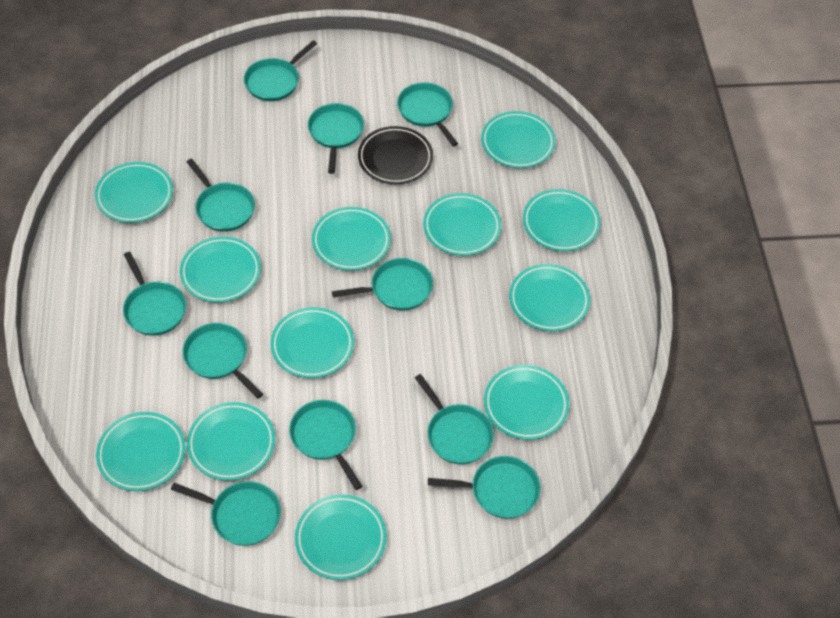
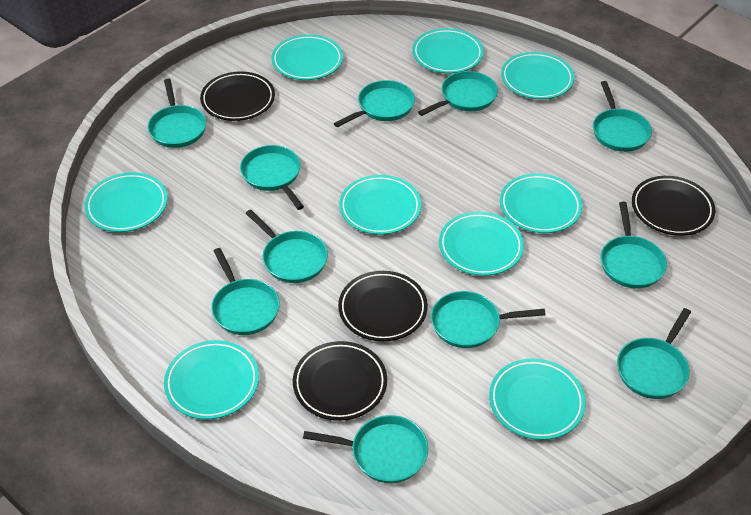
black plate: [358,126,433,184] = 1 -> [200,71,275,121] [293,341,387,421] [338,271,428,342] [632,176,715,236] = 4
turquoise plate: [95,162,173,223] [96,412,186,491] [180,236,261,303] [187,402,275,481] [271,307,354,378] [295,494,387,580] [312,207,391,271] [423,193,501,256] [481,111,556,168] [484,365,569,440] [509,264,590,332] [523,189,600,252] = 12 -> [84,172,168,232] [164,340,259,420] [271,34,343,80] [339,175,421,235] [412,28,484,73] [439,212,524,276] [489,358,586,440] [500,173,582,233] [501,52,574,99] = 9

